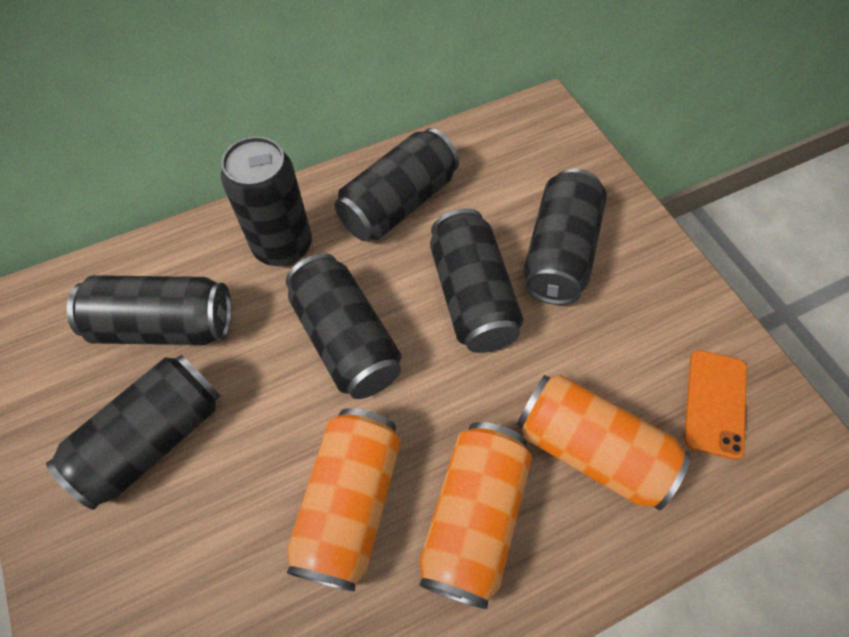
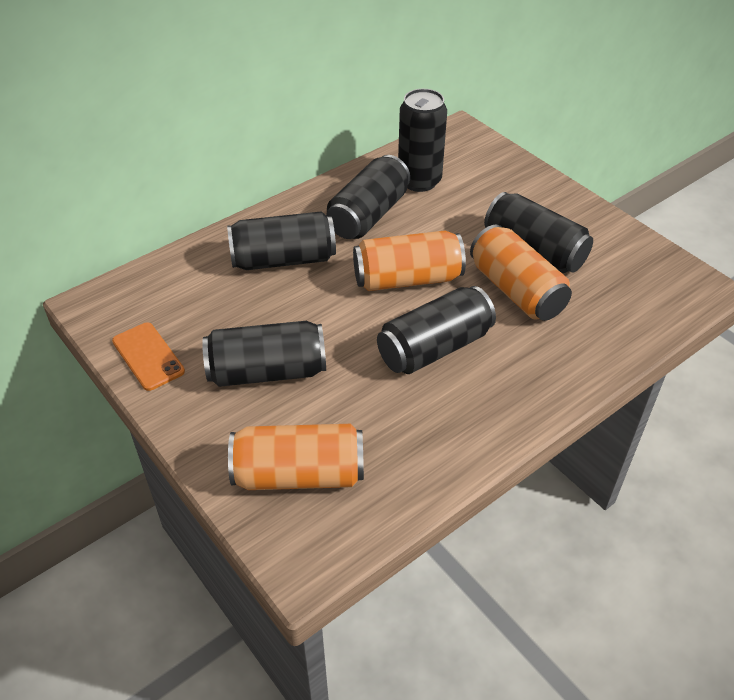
black can: [46,355,220,510] [67,275,232,345] [221,136,312,267] [286,253,401,399] [335,128,459,241] [430,208,524,353] [523,169,607,305] = 7 -> [202,321,326,387] [227,211,336,270] [326,155,410,239] [377,286,496,374] [398,89,447,192] [484,192,593,273] = 6

